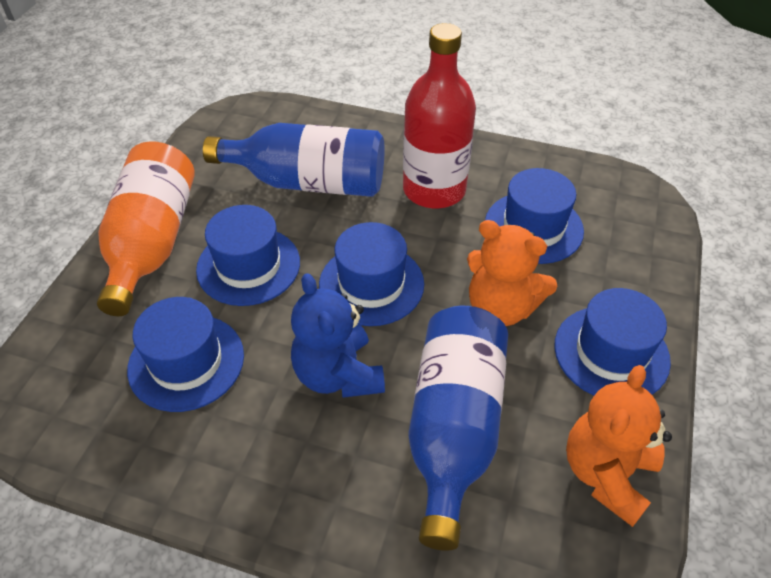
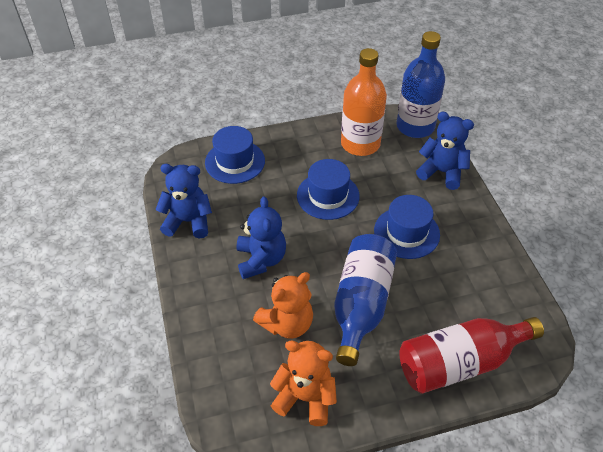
blue hat: [127,297,244,412] [196,205,300,306] [319,222,424,326] [485,168,584,264] [554,288,671,396] = 5 -> [205,126,265,184] [297,159,360,220] [374,195,440,259] = 3
blue teddy bear: [291,273,385,398] = 1 -> [155,164,212,239] [237,196,286,279] [416,112,474,190] = 3

